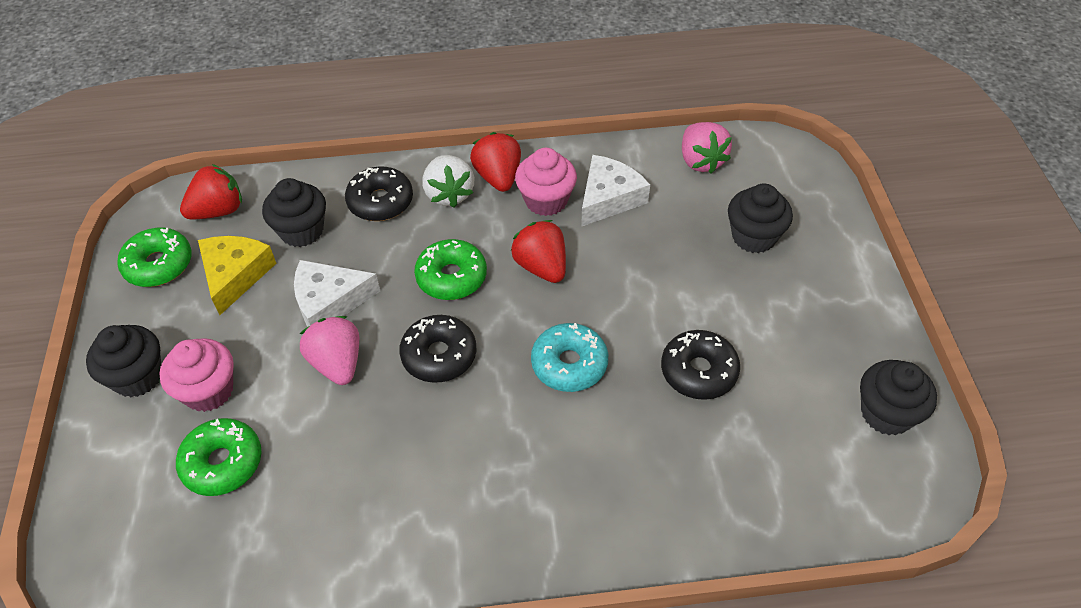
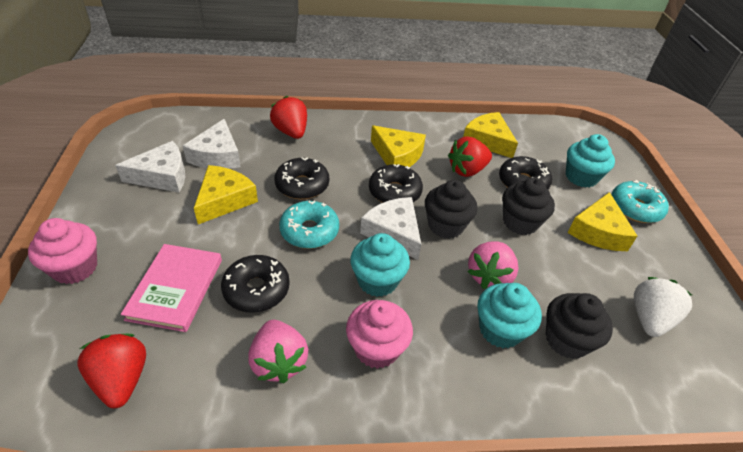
black cupcake: [86,325,161,397] [262,178,326,247] [728,184,793,253] [860,360,937,435] = 4 -> [425,180,477,239] [502,177,555,235] [546,293,613,359] = 3
black donut: [345,167,413,221] [399,315,476,383] [661,330,740,400] = 3 -> [221,255,290,313] [274,157,329,200] [369,164,423,203] [499,156,552,189] = 4
green donut: [117,228,192,287] [176,418,262,496] [414,239,487,300] = 3 -> none = 0
pink book: none = 0 -> [121,244,222,332] = 1
turquoise cupcake: none = 0 -> [350,233,410,297] [477,283,542,348] [566,134,615,188] = 3
turquoise donut: [531,323,608,392] = 1 -> [279,201,339,249] [611,180,669,223] = 2
white cheese: [294,260,380,327] [581,155,650,227] = 2 -> [115,141,185,192] [183,119,241,169] [360,197,421,260] = 3
yellow cheese: [198,236,277,315] = 1 -> [194,165,258,224] [371,125,426,167] [463,112,518,158] [567,192,637,251] = 4

